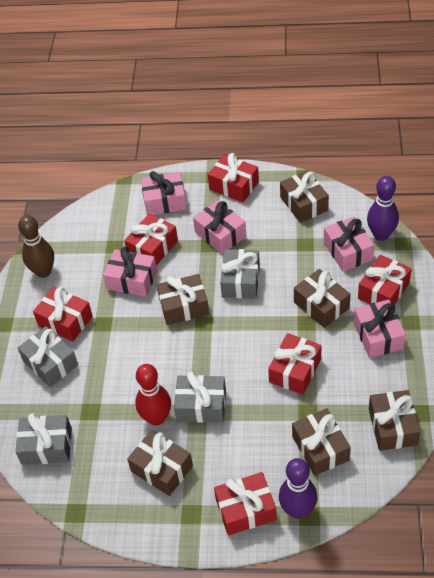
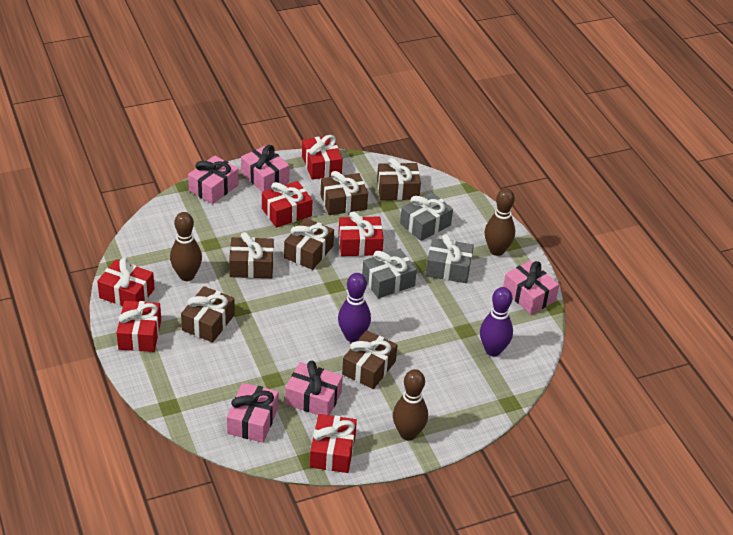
brown bowling pin: [18,215,54,278] = 1 -> [170,212,202,281] [393,369,428,440] [485,188,515,256] = 3
grey gift: [15,413,72,465] [18,326,78,387] [174,372,226,423] [220,249,260,299] = 4 -> [362,249,417,298] [400,192,453,241] [425,234,474,283] = 3
red bowling pin: [135,364,171,426] = 1 -> none = 0

